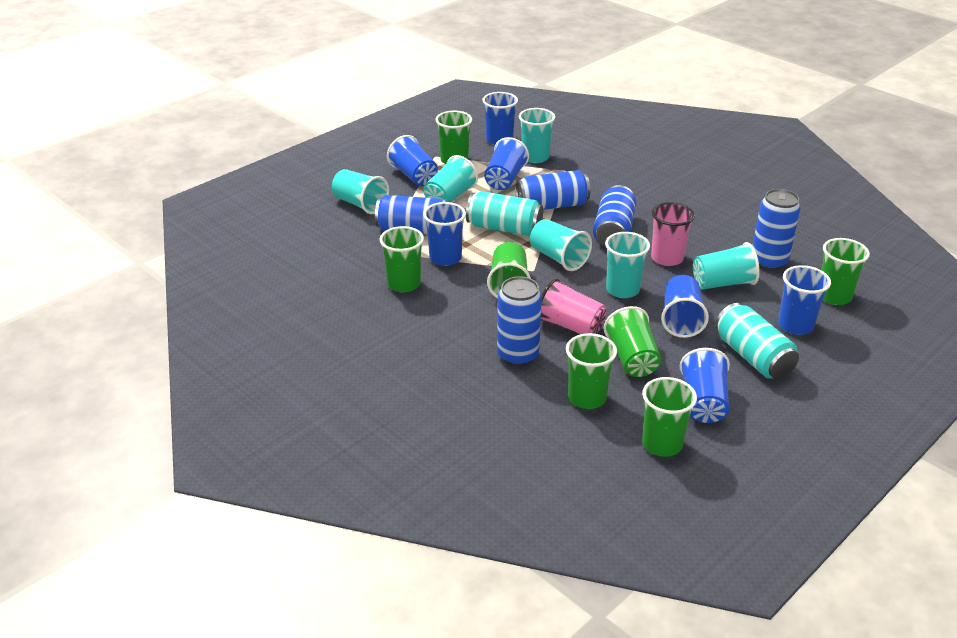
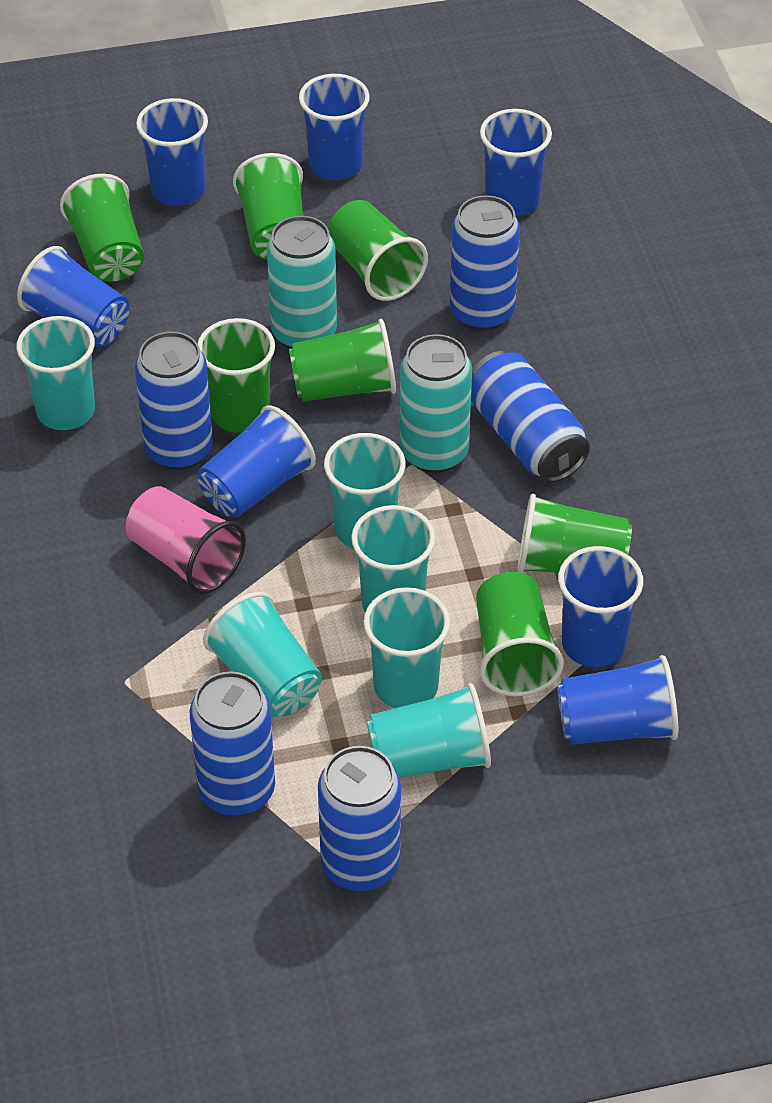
pink cup: [541,279,607,334] [651,202,695,266] = 2 -> [126,486,246,594] = 1

